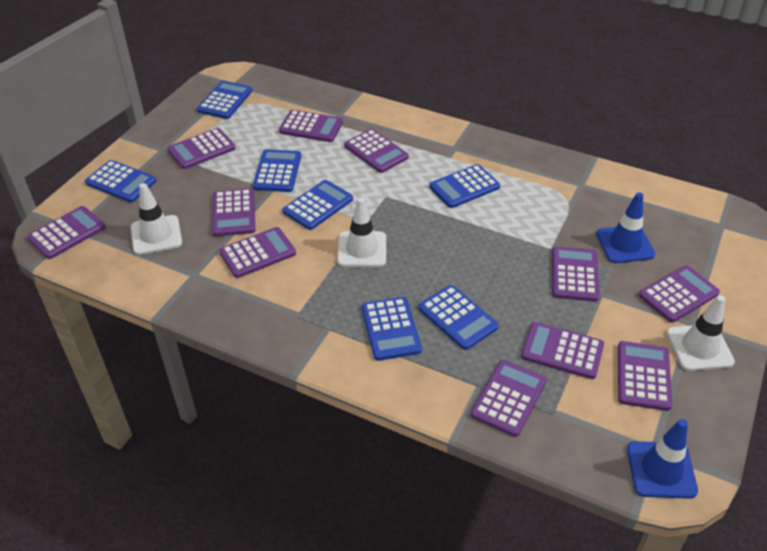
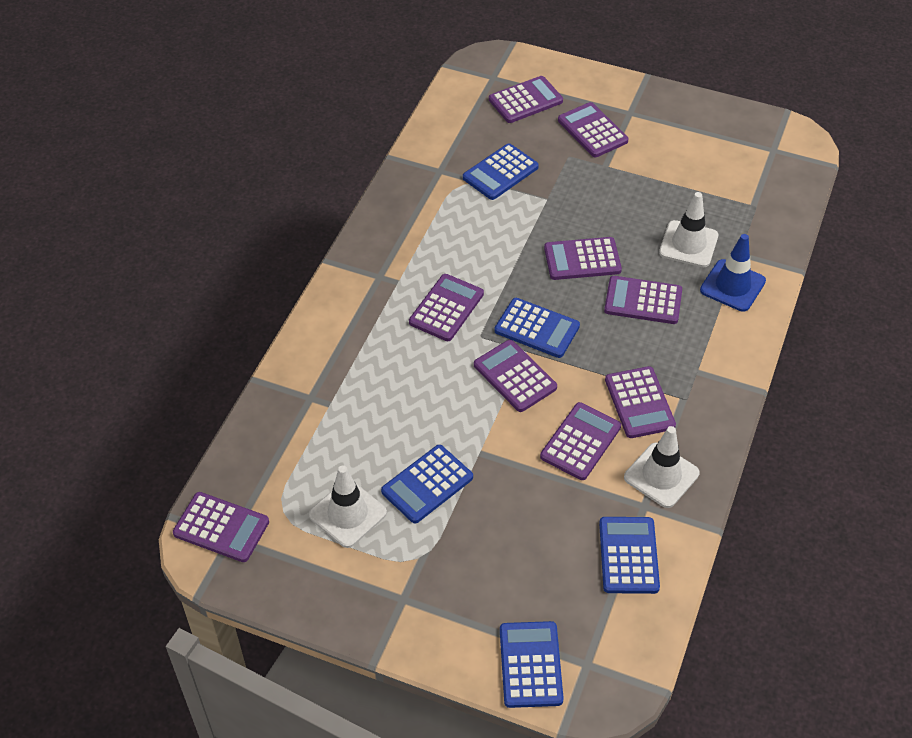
blue calculator: [85,160,157,203] [197,81,252,119] [253,149,301,192] [282,180,353,230] [361,297,422,361] [418,285,499,350] [429,164,500,208] = 7 -> [381,445,473,523] [463,143,539,200] [494,298,580,358] [500,621,564,708] [599,517,660,594] = 5
blue traffic cone: [596,192,655,263] [627,419,698,499] = 2 -> [700,234,766,312] = 1
purple calculator: [27,206,106,259] [167,128,235,169] [212,188,255,237] [219,227,296,278] [279,110,343,142] [344,129,409,173] [471,360,547,437] [521,322,604,379] [552,246,600,302] [618,341,672,411] [639,265,720,323] = 11 -> [173,492,269,562] [409,274,484,341] [474,340,557,412] [489,76,563,123] [540,402,621,480] [544,237,622,280] [558,102,628,157] [604,276,682,324] [605,366,676,438] = 9

